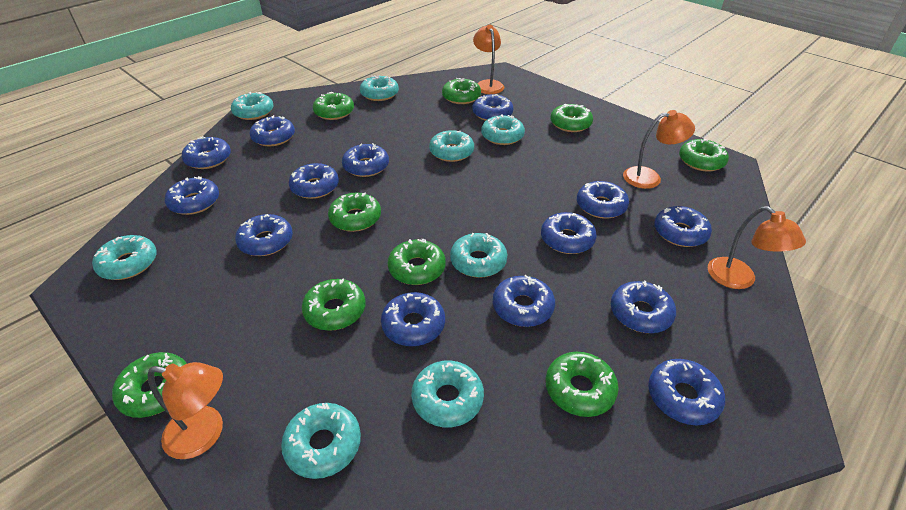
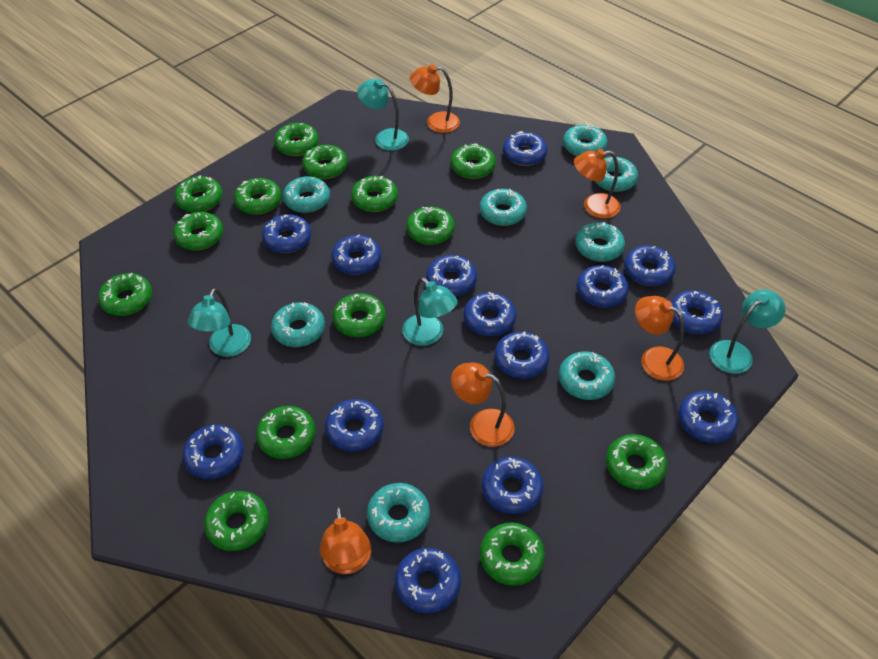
green donut: [112,352,187,418] [302,278,366,331] [313,92,354,120] [328,192,381,232] [388,239,446,285] [442,78,481,104] [545,352,619,417] [550,104,593,132] [679,139,729,171] = 9 -> [98,273,152,316] [173,212,223,250] [174,175,223,212] [204,491,269,551] [234,178,282,215] [256,406,316,459] [274,123,319,156] [302,145,348,179] [333,293,386,337] [351,176,398,212] [406,207,455,245] [451,143,496,179] [480,522,545,586] [606,434,667,490] = 14
orange lamp: [148,362,223,459] [473,25,504,94] [623,110,695,189] [708,206,806,289] = 4 -> [319,506,371,574] [410,64,460,133] [451,363,514,447] [574,149,621,219] [635,296,684,381] = 5
turquoise lamp: none = 0 -> [188,288,251,357] [357,79,409,151] [402,277,458,346] [710,289,786,374] = 4

